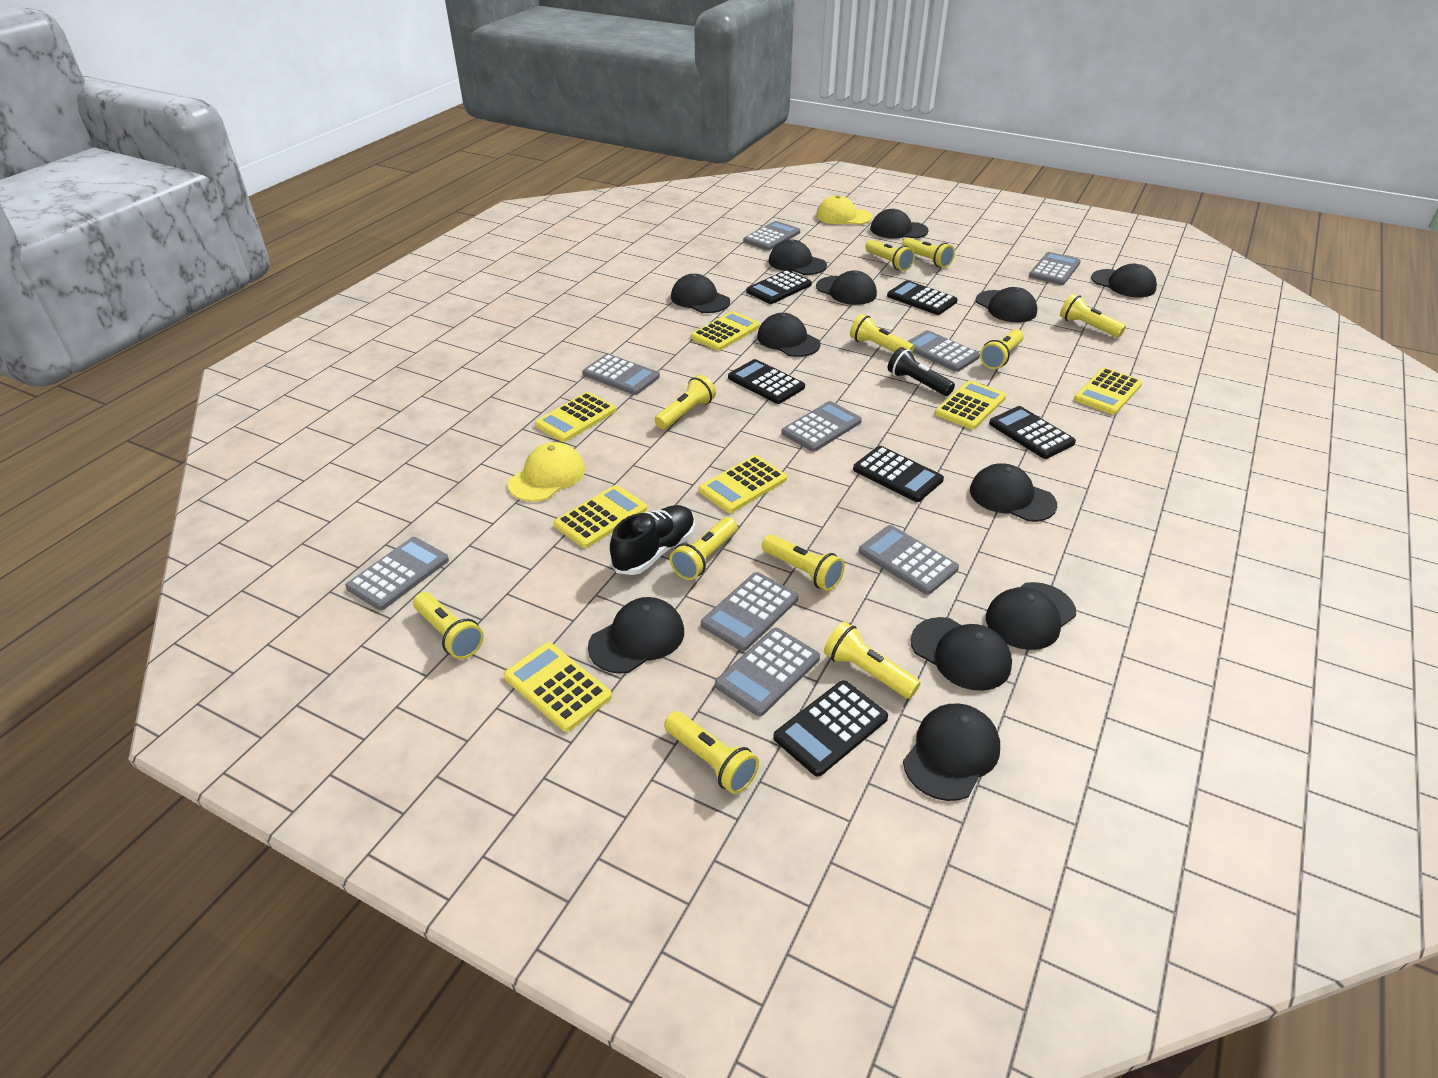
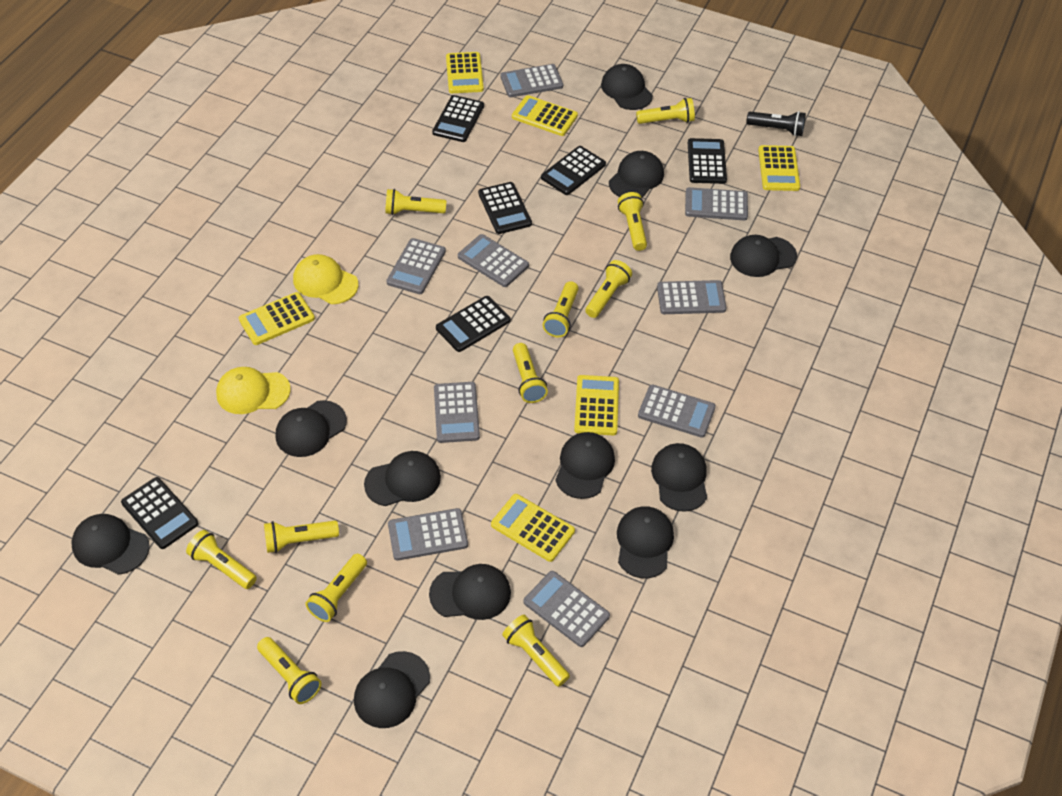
black cap: [588,597,684,674] [671,274,730,313] [757,313,821,357] [769,239,827,275] [816,270,877,305] [870,209,929,239] [903,704,1000,801] [911,617,1012,691] [970,463,1057,522] [976,287,1037,323] [986,582,1076,650] [1091,264,1157,297] = 12 -> [71,514,150,575] [276,400,347,457] [354,651,430,728] [364,451,441,506] [429,564,511,620] [555,432,615,499] [601,64,653,110] [609,151,664,198] [617,506,674,578] [651,443,707,512] [730,235,797,277] = 11
black shoe: [610,505,695,575] = 1 -> none = 0
yellow calculator: [504,642,612,732] [535,392,616,442] [554,485,647,548] [691,311,760,351] [699,455,787,513] [935,380,1006,429] [1074,368,1142,415] = 7 -> [239,292,315,345] [446,52,484,93] [491,494,575,562] [512,95,578,136] [574,375,619,435] [758,145,800,191] = 6

